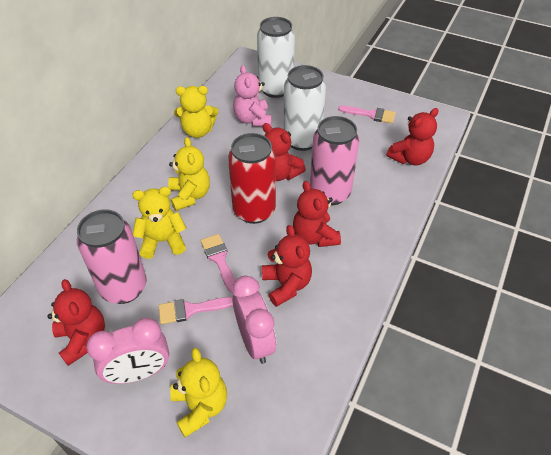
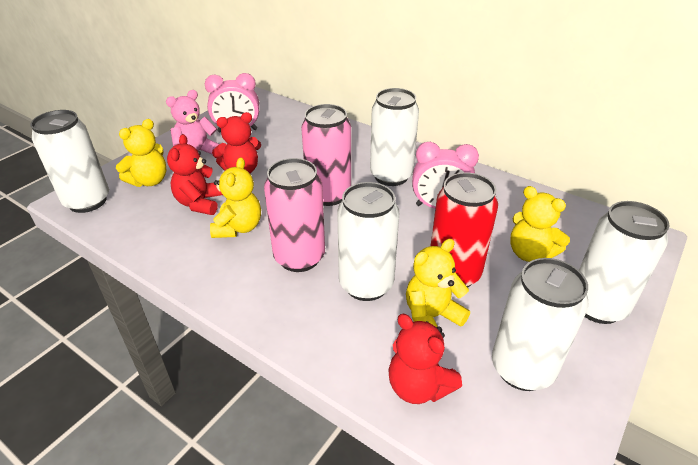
pink brush: [158,297,233,324] [200,234,235,293] [338,105,396,124] = 3 -> none = 0
red teddy bear: [47,279,105,366] [262,225,312,307] [263,123,306,181] [293,181,341,247] [386,108,439,165] = 5 -> [167,134,223,215] [212,112,261,174] [388,314,462,404] = 3
white can: [257,17,295,98] [283,65,326,151] = 2 -> [30,110,109,213] [337,182,399,301] [370,88,419,186] [492,258,588,391] [579,201,670,324] = 5

